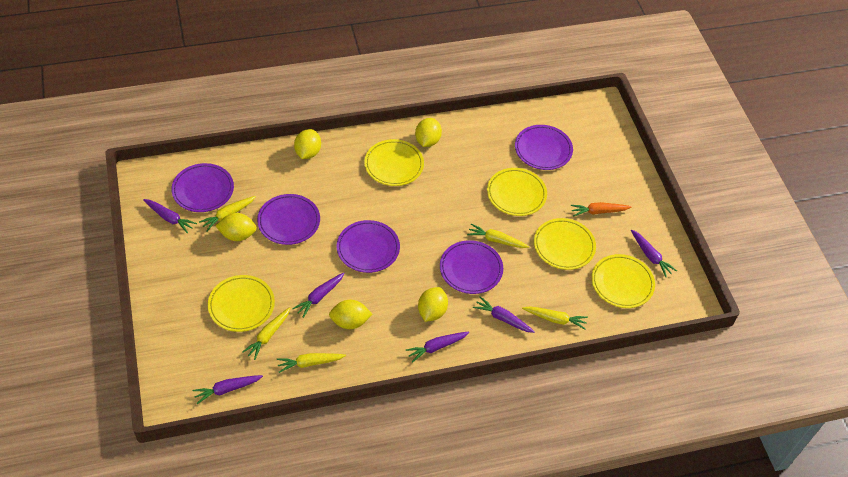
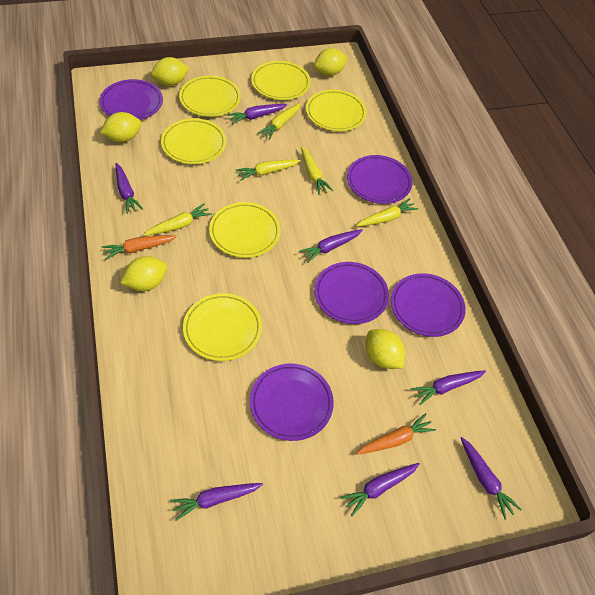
orange carrot: [571,202,632,217] = 1 -> [101,235,177,260] [356,413,436,455] = 2
purple carrot: [143,199,197,234] [192,375,263,404] [292,273,345,318] [406,332,469,363] [473,297,535,333] [631,229,677,277] = 6 -> [116,163,143,214] [170,483,263,521] [227,104,287,124] [299,229,363,263] [340,463,420,516] [411,371,486,405] [461,437,522,520] = 7
yellow plate: [208,275,275,332] [364,139,424,186] [487,168,547,216] [534,218,596,270] [591,254,655,308] = 5 -> [161,118,226,164] [179,76,241,117] [183,293,262,361] [209,202,281,258] [251,61,310,100] [306,90,367,131] = 6

